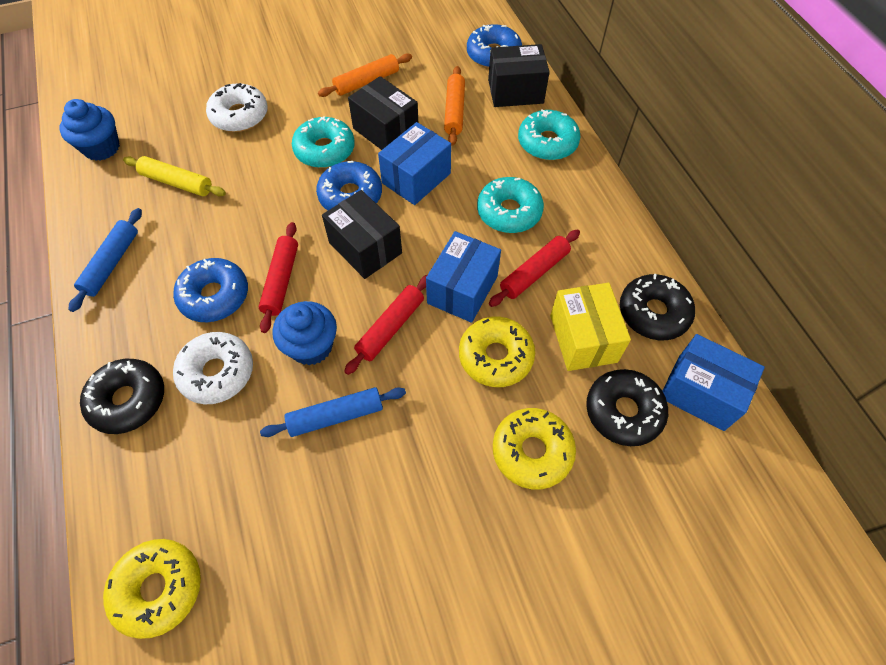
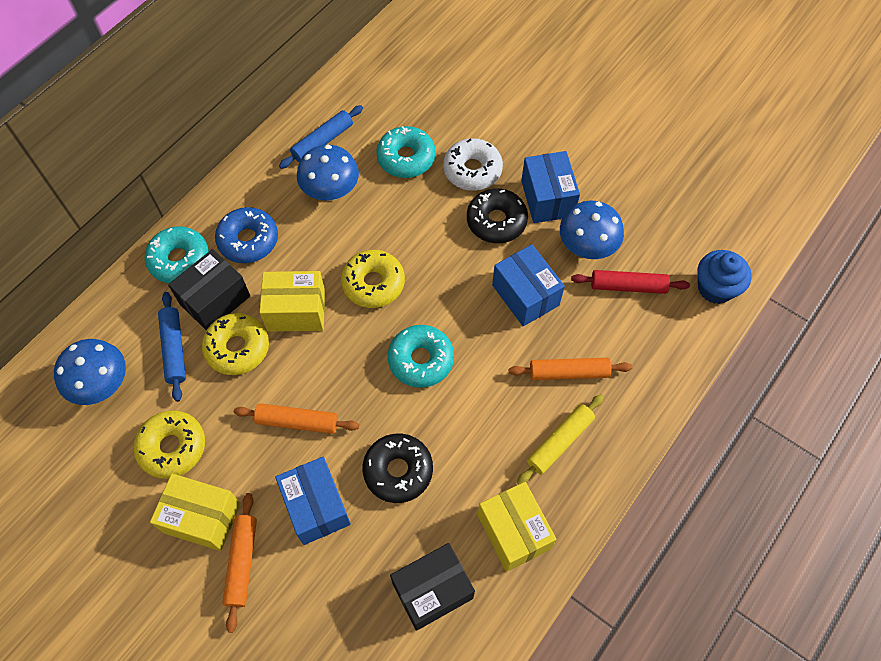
black box: [322,190,402,279] [348,76,418,150] [488,44,550,107] = 3 -> [168,249,250,330] [390,543,475,631] = 2
black donut: [80,359,164,434] [586,369,668,446] [620,274,695,340] = 3 -> [362,433,433,503] [467,188,528,243] = 2
blue cupcake: [59,99,120,161] [272,301,337,365] = 2 -> [698,250,751,304] = 1
blue donut: [173,258,248,322] [316,161,382,210] [467,24,522,68] = 3 -> [215,207,278,263] = 1
blue mushroom: none = 0 -> [54,339,126,405] [297,145,359,201] [560,201,624,259] = 3
orange rolling pin: [318,54,412,97] [444,66,465,146] = 2 -> [223,493,257,633] [234,403,359,434] [509,358,632,380] = 3
red rolling pin: [259,222,298,333] [344,275,427,375] [489,230,580,307] = 3 -> [571,270,690,294] = 1
white donut: [173,332,253,404] [206,83,268,132] = 2 -> [443,138,503,191] = 1
yellow box: [550,283,631,371] = 1 -> [150,474,240,551] [259,271,325,332] [478,482,557,572] = 3

